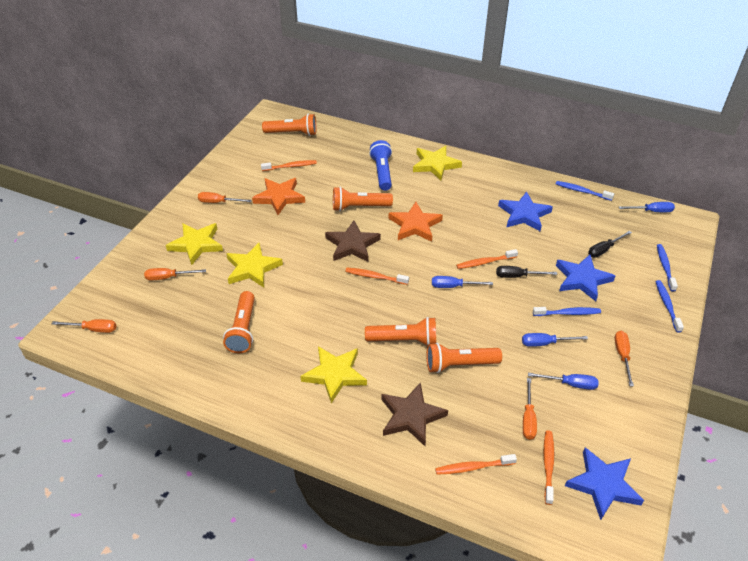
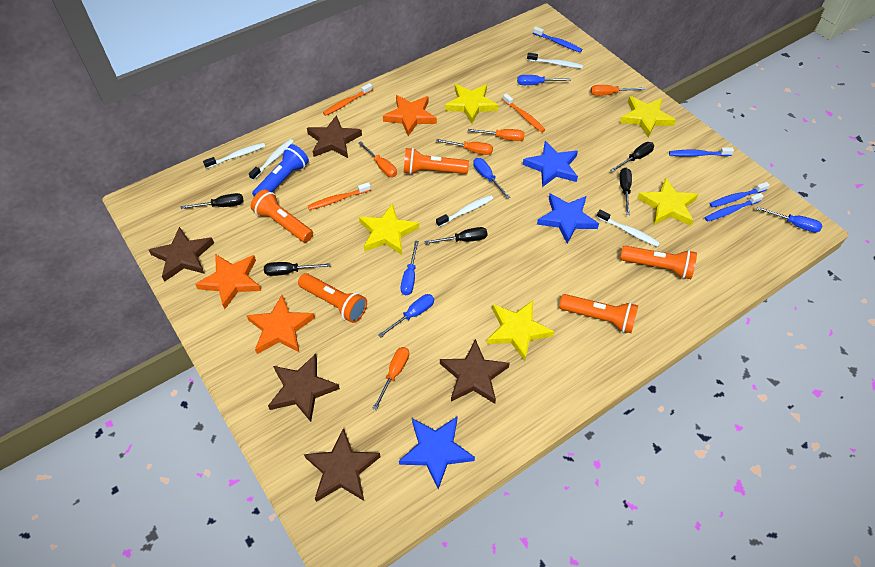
black screwdriver: [496,266,557,278] [588,231,632,258] = 2 -> [180,193,244,209] [264,262,330,276] [424,227,487,244] [611,142,654,172] [619,168,632,215] = 5
blue screwdriver: [432,276,493,288] [522,333,588,347] [528,373,599,390] [619,202,675,212] = 4 -> [378,294,434,337] [401,241,419,295] [473,158,510,199] [517,75,571,85] [757,207,822,233] = 5
brown star: [325,221,381,262] [381,382,448,446] = 2 -> [149,227,214,282] [268,354,340,422] [304,428,381,502] [307,115,362,158] [440,339,510,404] = 5
orange star: [252,178,305,215] [389,202,443,242] = 2 -> [195,254,261,309] [246,295,315,354] [383,95,437,136] = 3
orange toothbrush: [261,160,317,171] [345,268,409,285] [435,454,517,475] [456,249,518,269] [544,431,554,505] = 5 -> [308,182,371,210] [323,83,373,116] [503,93,545,132] = 3
white toothbrush: none = 0 -> [203,142,265,169] [249,139,294,180] [436,195,493,227] [527,53,583,69] [597,210,660,247] = 5
yellow star: [166,223,223,265] [226,243,283,288] [300,346,367,404] [413,146,462,180] = 4 -> [359,203,419,255] [445,84,498,124] [487,300,554,361] [620,96,676,138] [637,178,698,226] = 5

